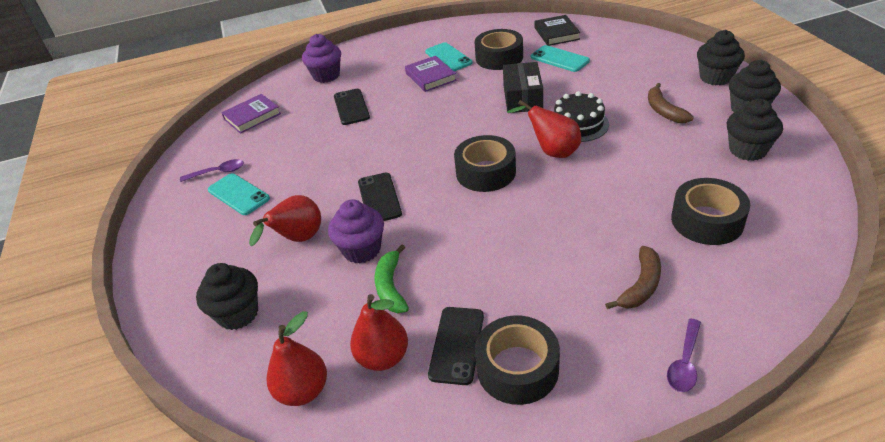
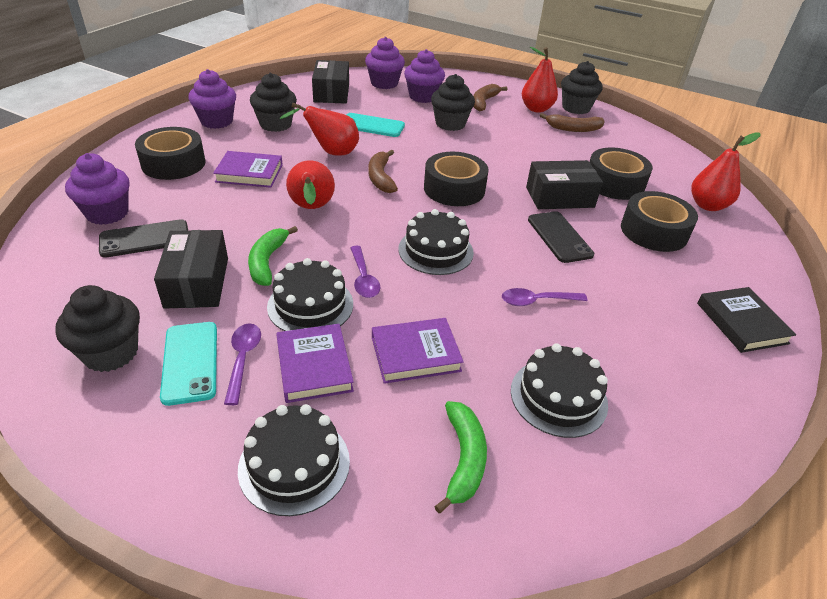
black box: [503,62,543,113] = 1 -> [154,230,228,309] [312,60,349,104] [526,160,603,209] = 3
black cake: [554,91,609,142] = 1 -> [238,404,350,516] [267,258,353,331] [398,209,474,275] [511,343,608,438] = 4
black phone: [334,89,370,125] [358,173,402,221] [428,307,484,385] = 3 -> [99,219,188,258] [528,211,594,263] = 2
brown banana: [605,246,661,309] [648,83,694,123] = 2 -> [368,150,398,193] [473,84,508,111] [540,113,605,132] = 3
green banana: [375,245,409,313] = 1 -> [248,226,298,286] [434,401,487,513] = 2
purple book: [221,94,281,134] [405,56,457,92] = 2 -> [213,151,283,188] [276,324,354,403] [372,318,464,384] = 3
purple cupcake: [302,34,341,83] [328,199,384,264] = 2 -> [65,153,129,225] [188,69,236,129] [365,37,405,89] [404,49,445,103] = 4
purple spoon: [180,159,244,182] [667,319,701,392] = 2 -> [224,323,261,405] [350,246,380,298] [502,288,588,306] = 3
turquoise phone: [208,173,270,215] [425,42,473,71] [531,45,590,72] = 3 -> [160,322,217,406] [347,113,405,137] = 2

